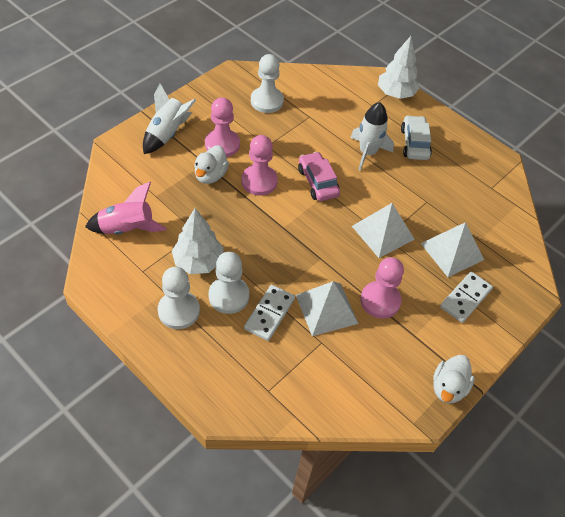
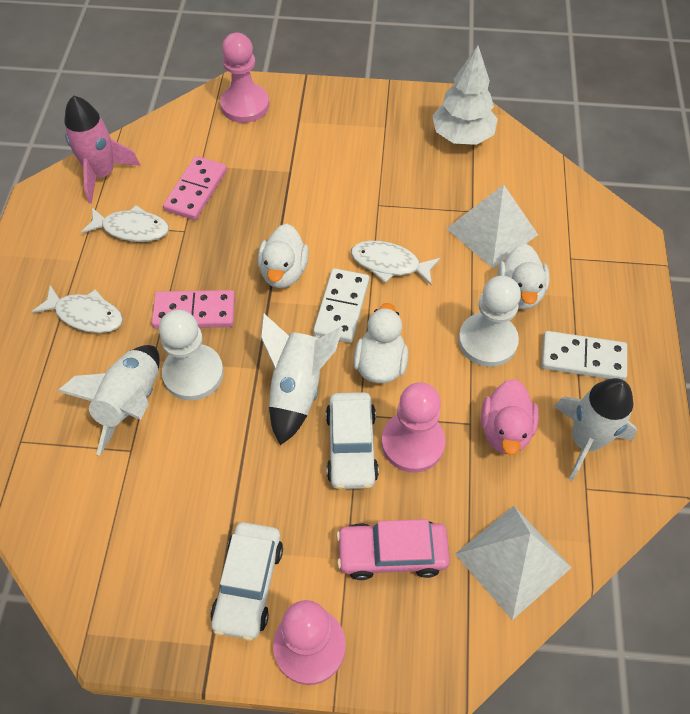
pink domino: none = 0 -> [152,290,235,328] [163,156,227,220] = 2
pink duck: none = 0 -> [481,379,539,455] = 1
white car: [401,115,432,160] = 1 -> [210,522,283,640] [326,392,379,489] = 2
white duck: [194,145,229,184] [433,355,475,404] = 2 -> [258,224,309,288] [353,303,408,383] [497,244,550,310] = 3
white fish: none = 0 -> [32,285,123,333] [81,205,169,242] [351,241,440,286] = 3
white pawn: [158,267,200,329] [208,252,249,314] [251,54,284,113] = 3 -> [159,310,224,401] [458,276,521,367] = 2
white pyramid: [296,281,359,336] [352,203,415,258] [420,222,484,277] = 3 -> [446,185,538,269] [455,506,572,620] = 2
white rocket: [143,84,196,154] [350,102,394,171] = 2 -> [58,345,160,456] [261,313,343,445] [554,378,637,481] = 3
white tree: [172,208,224,274] [378,36,420,99] = 2 -> [432,45,498,145] = 1

